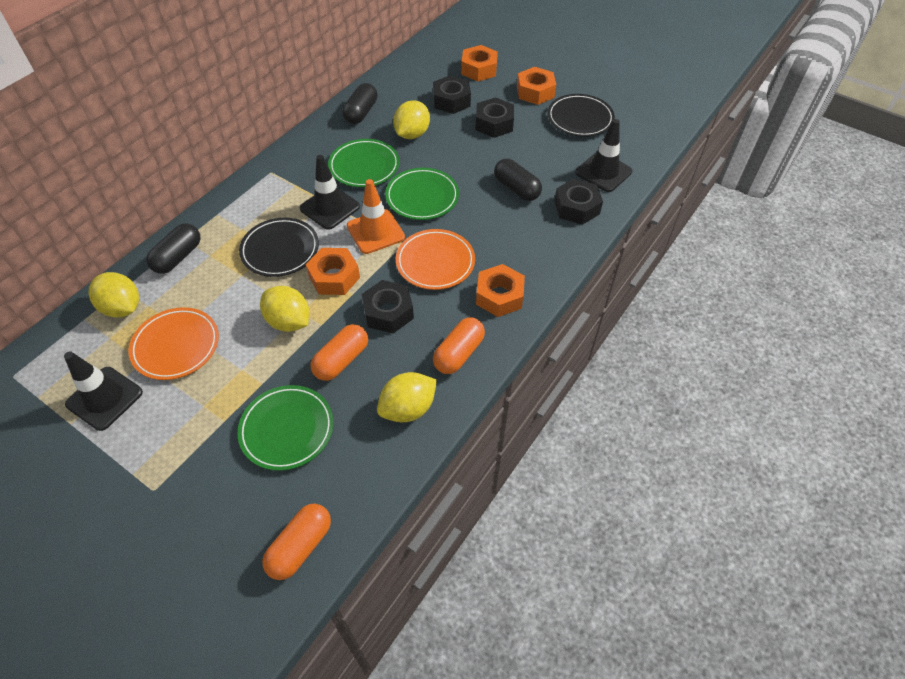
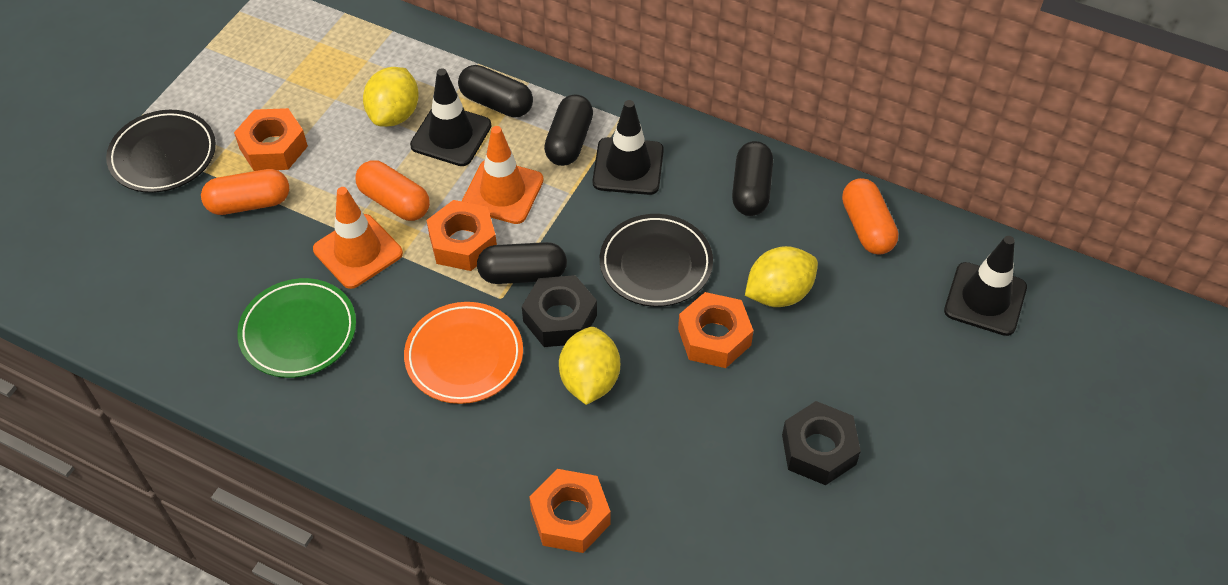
black capsule: [146,223,201,274] [342,83,377,124] [494,159,542,201] = 3 -> [458,65,533,117] [477,242,567,284] [544,95,593,166] [732,141,773,216] = 4
black nut: [362,280,414,334] [433,75,471,114] [476,97,514,138] [554,178,603,225] = 4 -> [522,275,597,347] [782,401,861,485] = 2
green plate: [237,385,333,471] [328,139,400,187] [385,168,459,220] = 3 -> [237,278,356,378] = 1
orange plate: [129,307,219,380] [396,229,475,290] = 2 -> [404,302,523,404] = 1
orange traffic cone: [347,179,405,254] = 1 -> [313,187,403,289] [462,126,544,224] = 2
yellow lemon: [88,272,139,318] [260,286,309,332] [377,372,437,422] [393,100,430,139] = 4 -> [363,67,419,127] [559,327,620,405] [745,246,818,307] = 3

